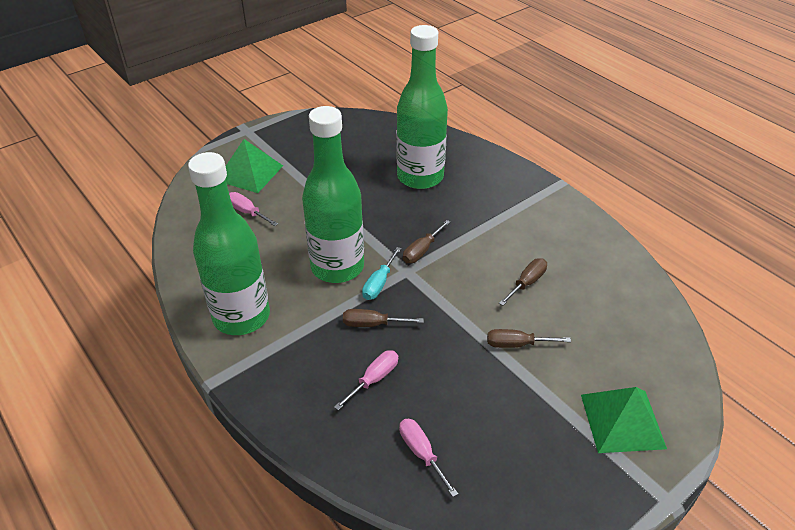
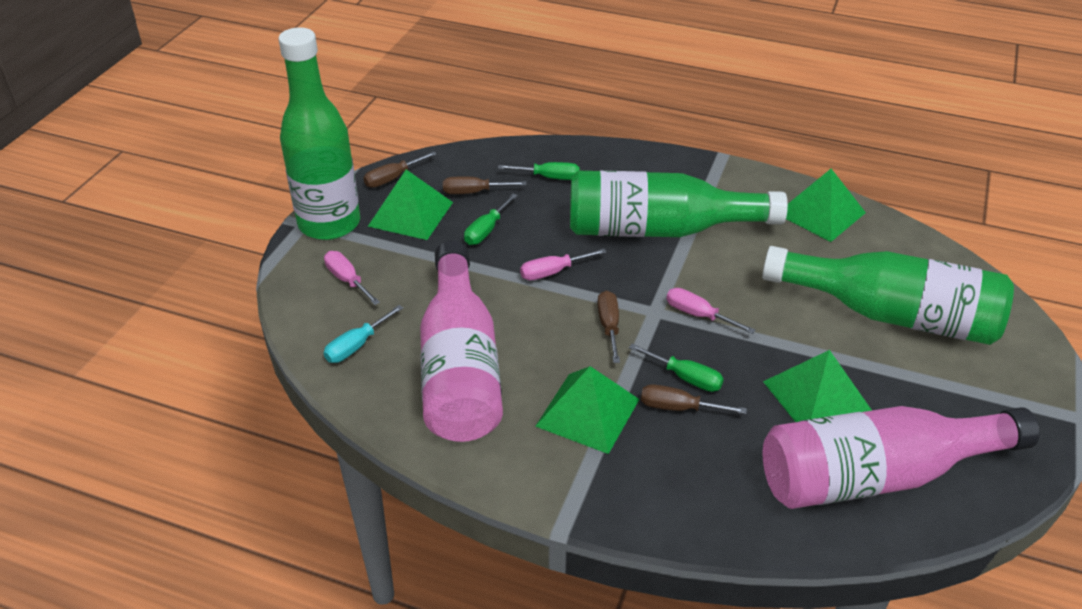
green pyramid: [226,139,283,193] [581,387,667,453] = 2 -> [368,169,453,240] [535,366,639,454] [763,350,872,422] [786,169,866,242] = 4
green screwdriver: none = 0 -> [464,194,518,245] [498,162,580,180] [629,344,724,392] = 3
pink bottle: none = 0 -> [420,240,503,442] [763,406,1040,509] = 2

